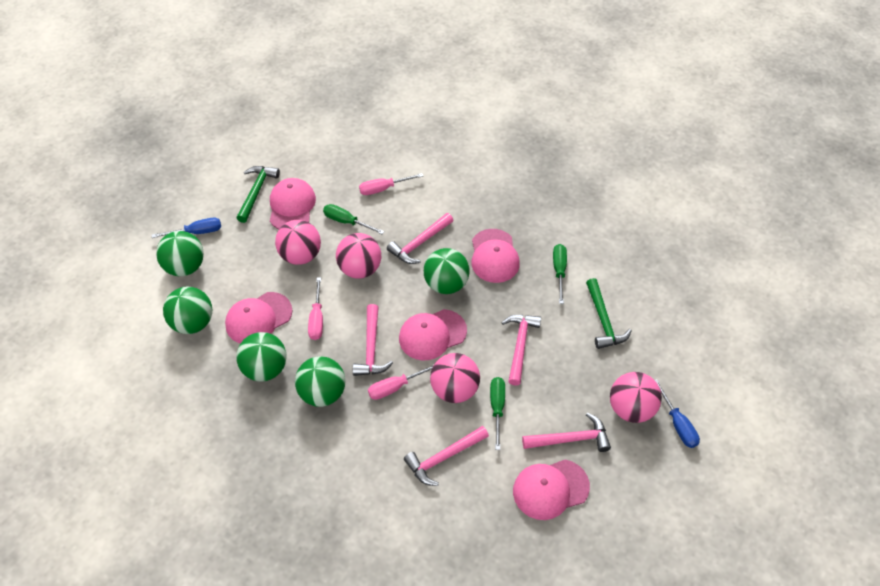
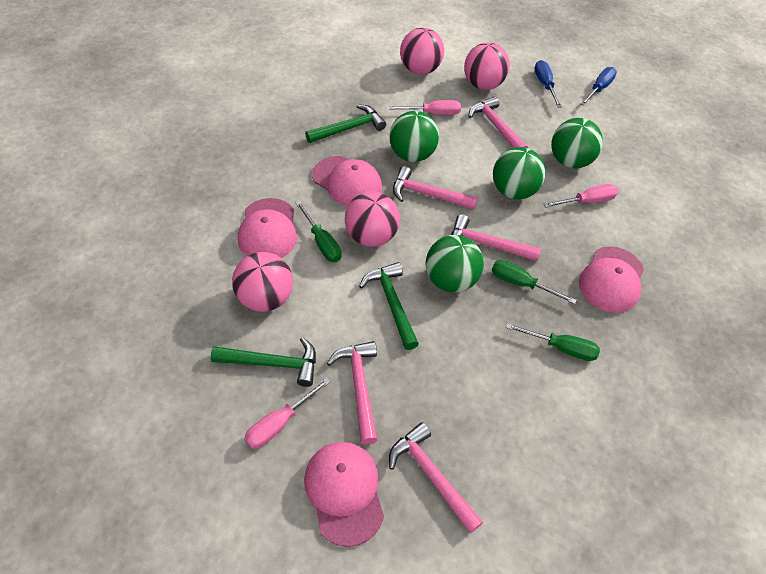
green ball: [156,231,204,276] [163,286,212,334] [236,332,287,382] [295,356,346,407] [424,248,470,294] = 5 -> [389,111,439,162] [426,235,484,293] [493,147,546,199] [551,118,603,168] = 4
green hammer: [237,166,280,223] [586,278,632,349] = 2 -> [211,337,316,387] [305,104,386,143] [359,262,419,350] = 3
pink cap: [225,292,292,344] [270,178,316,229] [399,309,467,360] [471,229,520,283] [513,460,590,520] = 5 -> [238,198,297,258] [304,442,384,547] [312,156,382,206] [579,247,644,313] = 4

